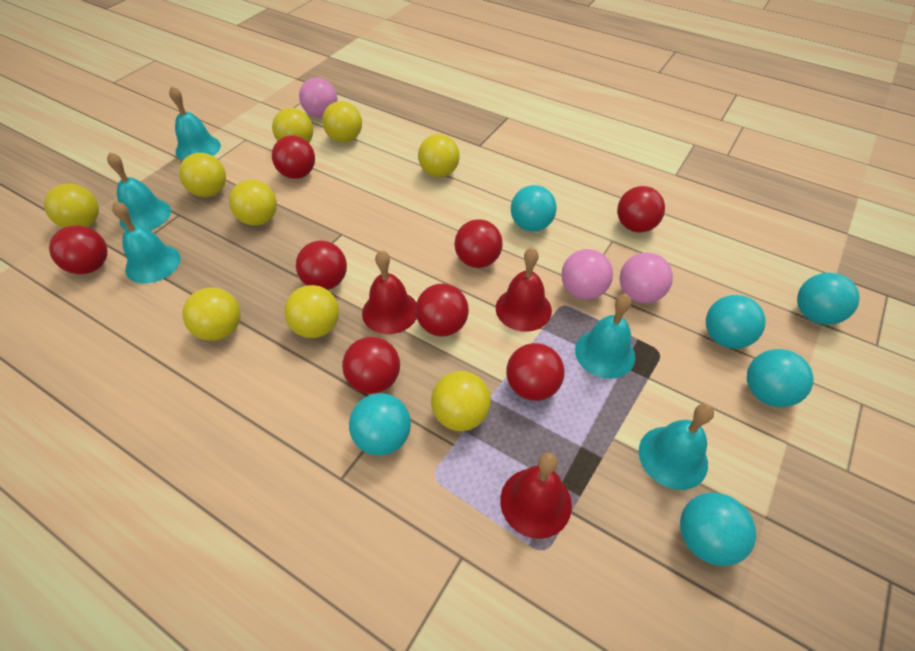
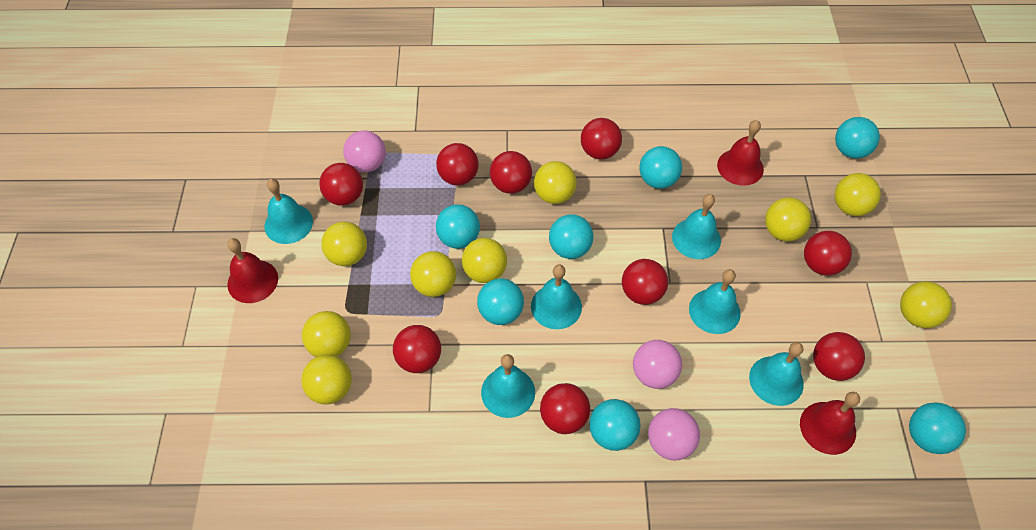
red ball: [49,225,107,274] [272,135,315,179] [296,241,347,290] [342,337,400,394] [415,284,469,337] [454,219,503,268] [506,343,564,401] [617,186,665,233] = 8 -> [319,163,363,206] [393,325,441,373] [436,143,479,185] [490,151,532,194] [540,383,590,434] [581,118,622,160] [622,259,668,305] [804,231,852,276] [813,332,865,381] = 9
turquoise ball: [349,393,411,456] [511,185,557,232] [680,493,756,566] [706,295,766,349] [747,349,814,407] [797,273,860,325] = 6 -> [436,204,480,249] [477,279,524,325] [549,214,594,259] [589,399,641,451] [639,146,682,189] [835,117,880,159] [909,402,966,454] = 7
turquoise bell: [107,152,171,230] [112,201,181,283] [169,86,221,161] [575,294,635,379] [639,404,714,490] = 5 -> [264,179,313,244] [481,354,535,418] [531,265,582,329] [672,194,721,259] [689,269,741,334] [749,342,804,406] = 6

